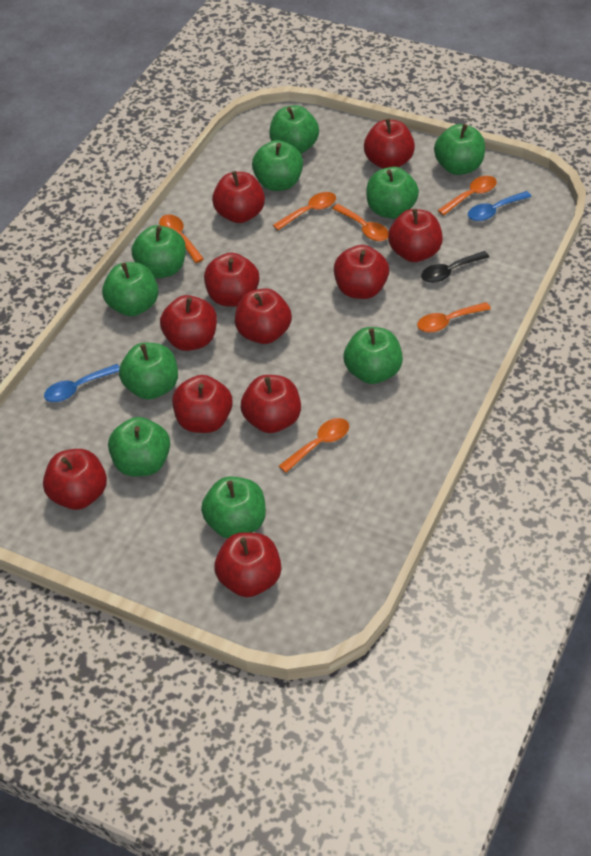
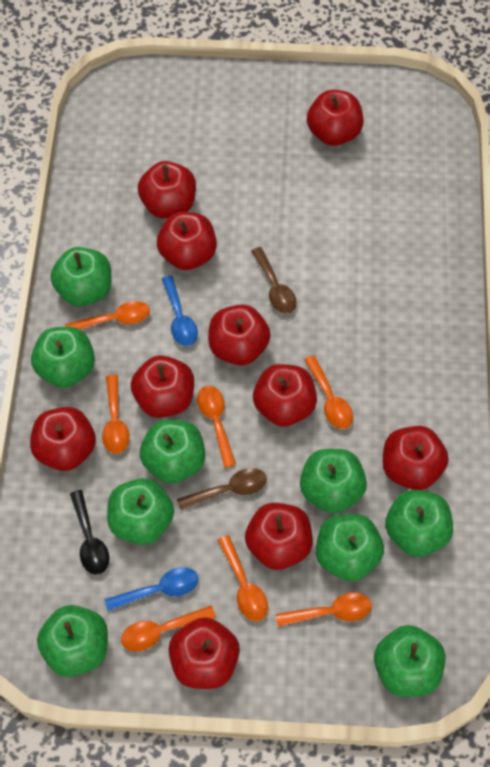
brown spoon: none = 0 -> [177,468,267,510] [251,247,297,314] = 2
green apple: [102,262,158,316] [108,417,170,477] [119,343,178,400] [132,225,186,279] [201,477,266,539] [252,140,303,191] [269,105,319,154] [344,327,403,384] [366,167,419,219] [434,124,485,175] = 10 -> [31,327,95,388] [37,605,108,677] [51,247,111,306] [107,478,174,545] [140,419,205,484] [300,449,367,514] [316,514,384,581] [374,625,446,697] [385,490,453,557] = 9
orange spoon: [159,215,204,263] [273,192,336,230] [279,418,349,473] [332,204,389,241] [417,302,491,333] [437,176,497,216] = 6 -> [65,301,150,330] [102,375,130,454] [121,605,216,651] [197,386,236,468] [218,535,268,621] [276,592,372,627] [304,355,353,429] = 7
red apple: [43,449,107,510] [160,295,217,351] [172,375,233,433] [204,253,259,307] [212,171,265,223] [214,532,281,597] [235,288,292,344] [241,375,301,433] [334,245,389,299] [364,119,415,169] [388,209,443,262] = 11 -> [30,407,96,471] [131,355,194,418] [138,161,196,218] [157,212,217,270] [168,617,240,689] [208,304,271,365] [245,503,313,570] [253,364,317,427] [307,90,363,146] [383,426,449,490] = 10

